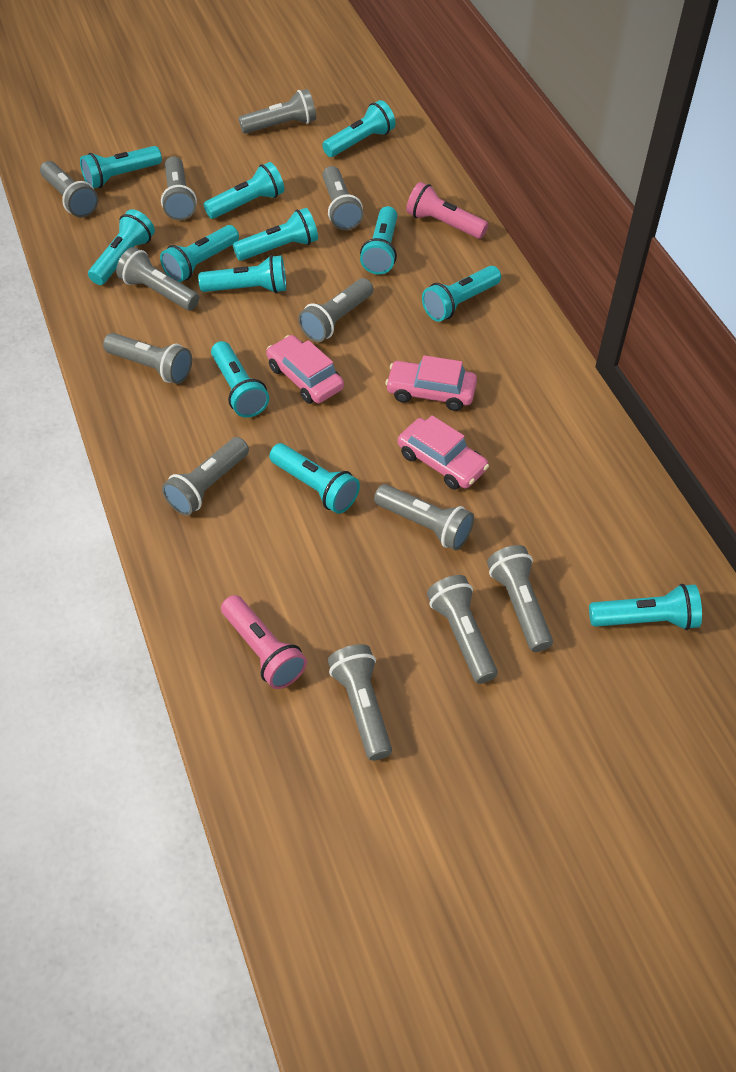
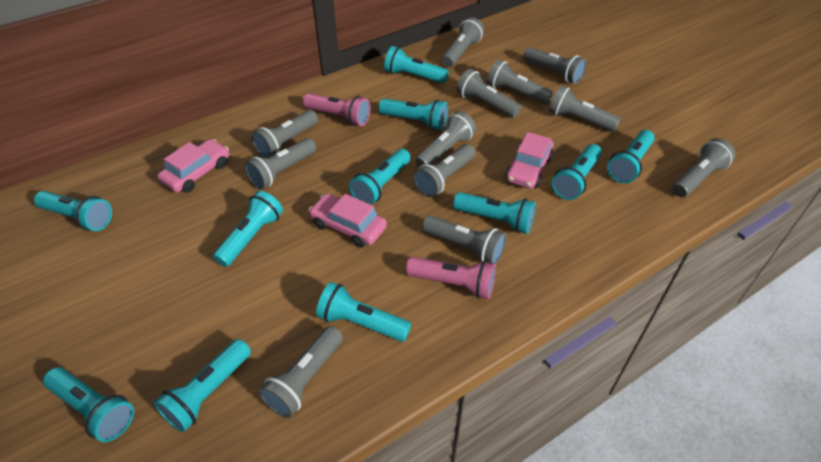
turquoise flashlight: [80,146,162,188] [88,209,155,285] [160,225,239,282] [198,255,286,293] [203,162,284,219] [211,341,269,418] [233,208,318,261] [269,443,360,514] [322,100,395,157] [360,206,397,274] [422,266,501,322] [589,584,702,630] = 12 -> [34,191,112,231] [43,367,134,442] [154,339,251,432] [213,191,283,267] [316,282,411,342] [349,149,411,205] [379,99,448,130] [384,46,449,84] [453,192,536,234] [552,144,602,200] [607,130,655,183] = 11

